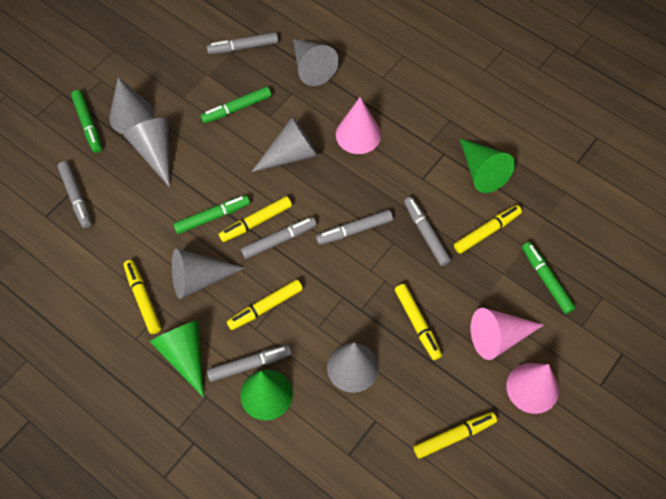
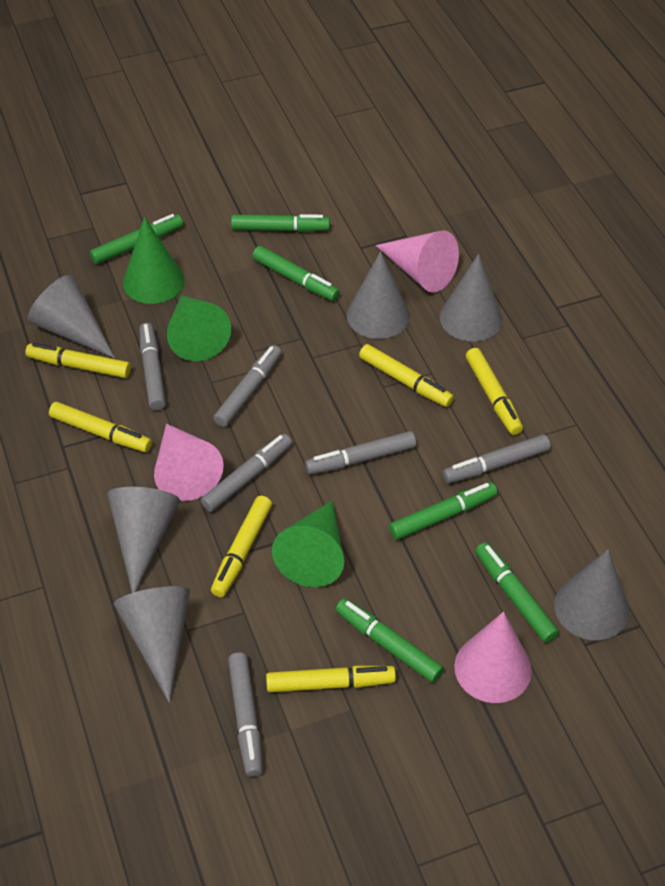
green marker: [71,90,102,153] [173,195,250,234] [201,86,271,123] [522,242,576,314] = 4 -> [90,214,183,264] [231,214,330,232] [252,246,340,301] [336,598,444,682] [389,482,497,540] [475,542,559,643] = 6

